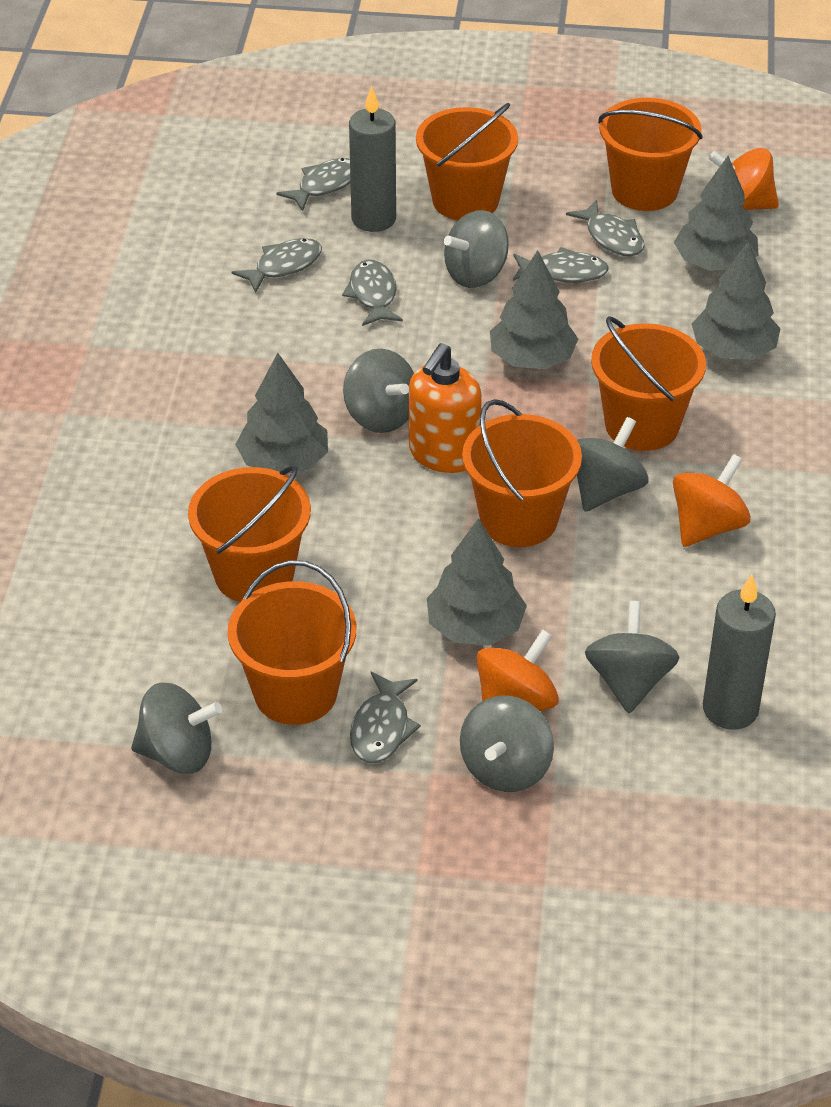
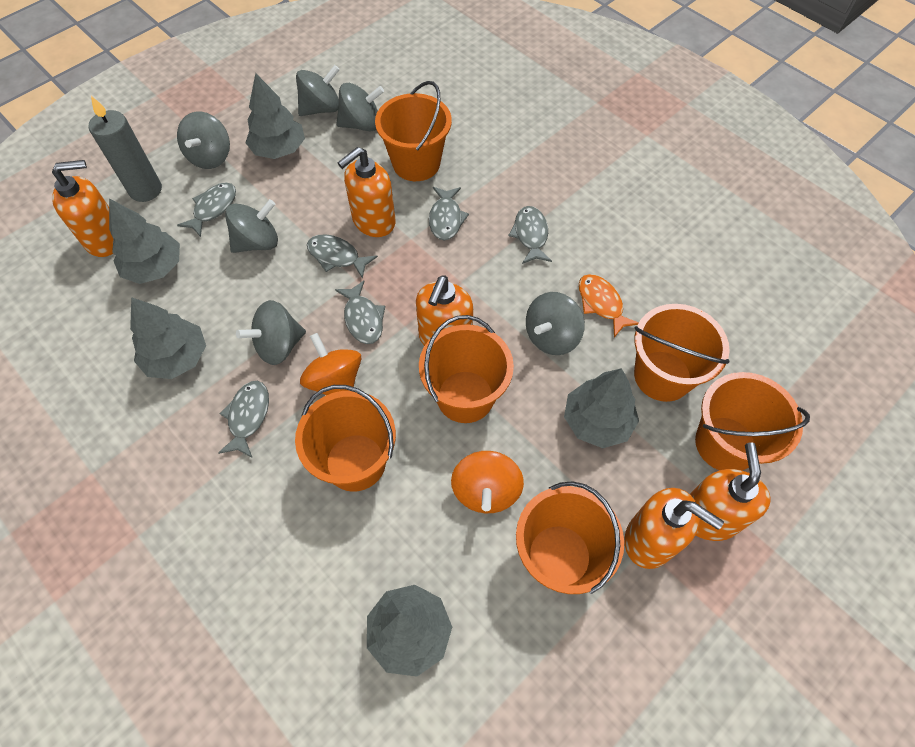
grey candle: [349,86,396,232] [703,574,776,730] = 2 -> [89,96,162,202] = 1
orange fish: none = 0 -> [579,274,639,337] = 1
orange soap dispenser: [409,343,482,473] = 1 -> [52,160,114,257] [338,147,396,237] [416,275,473,346] [625,488,724,569] [690,442,770,541] = 5
orange spinning top: [476,629,559,711] [673,454,751,547] [709,148,779,210] = 3 -> [300,333,361,395] [451,451,524,513] = 2

